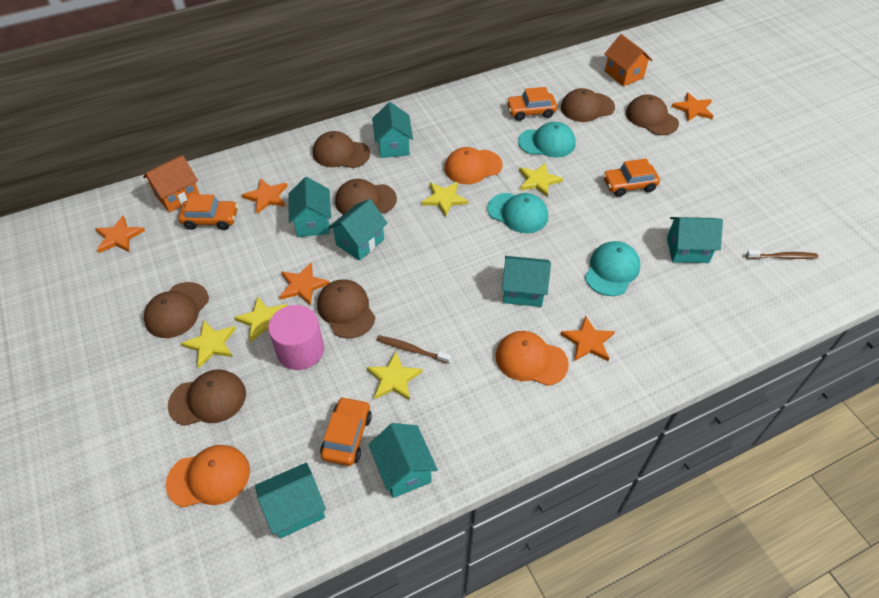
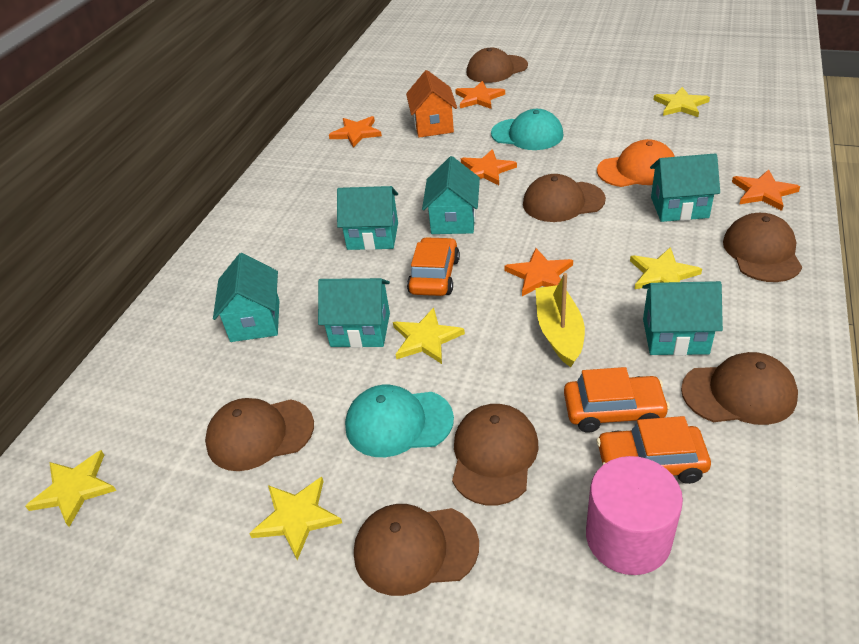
brown toothbrush: [377,335,451,364] [746,250,818,259] = 2 -> none = 0
orange cap: [166,445,250,508] [445,147,502,184] [496,331,569,386] = 3 -> [597,139,675,187] = 1
orange car: [179,194,238,230] [320,397,372,466] [506,87,557,121] [603,159,660,197] = 4 -> [407,237,460,296] [564,367,670,433] [596,416,711,484] = 3
orange house: [143,155,199,213] [605,34,653,87] = 2 -> [406,70,457,138] = 1
turquoise cap: [487,193,548,233] [518,122,576,158] [585,241,640,296] = 3 -> [345,385,454,457] [491,109,563,150] = 2
turquoise house: [255,462,326,539] [288,177,331,237] [328,199,388,261] [368,423,438,498] [372,102,413,158] [502,256,551,307] [667,217,723,263] = 7 -> [213,253,279,342] [318,278,390,348] [337,186,398,250] [422,156,480,234] [642,281,723,356] [650,153,720,222] = 6
yellow boat: none = 0 -> [535,273,585,367] = 1

